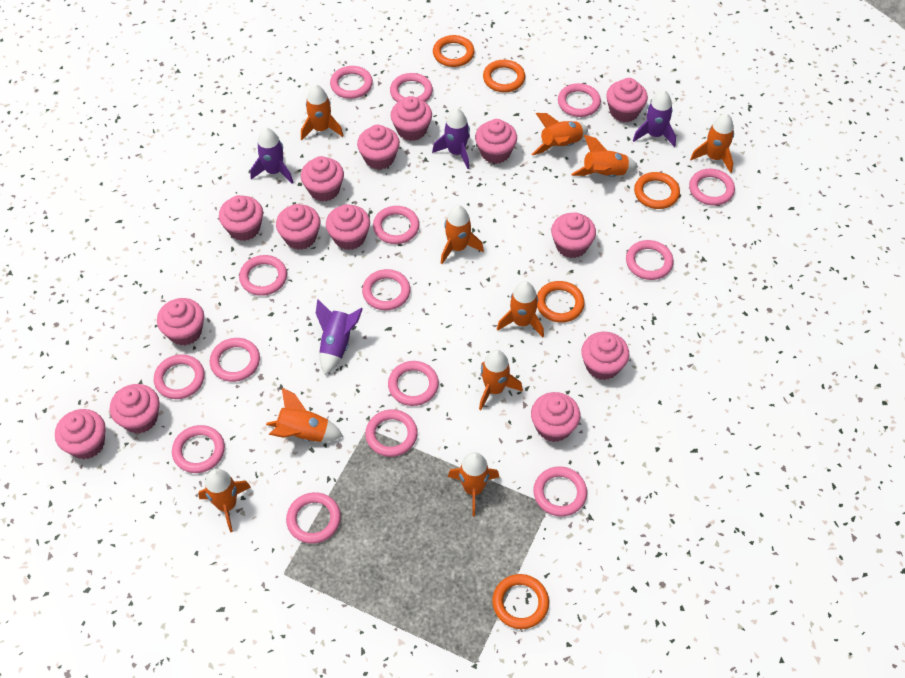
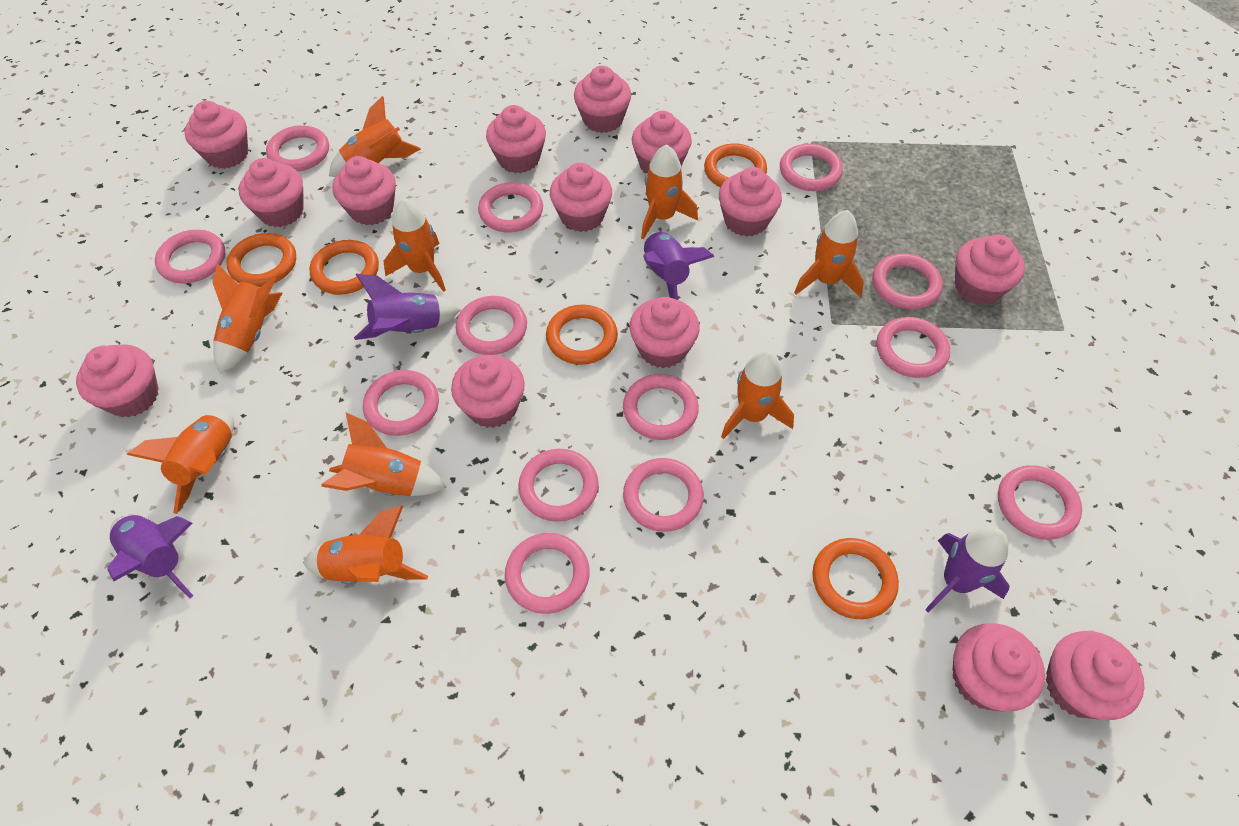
orange rocket: [198,469,251,532] [266,387,343,442] [301,84,344,140] [441,205,484,264] [448,452,499,517] [479,350,523,410] [497,281,544,338] [532,113,588,155] [571,135,638,177] [690,113,734,173] = 10 -> [127,411,234,514] [212,263,282,374] [303,506,428,584] [321,413,446,496] [329,96,421,177] [384,199,446,292] [641,144,698,239] [721,351,794,439] [794,210,864,297] = 9
pink ring: [154,354,205,399] [172,425,225,473] [210,338,260,382] [239,255,287,296] [286,492,341,544] [330,66,373,99] [362,269,411,310] [365,409,418,457] [373,206,419,244] [388,361,439,406] [390,73,433,103] [533,466,587,517] [558,83,601,117] [626,240,674,280] [689,169,735,206] = 15 -> [155,230,225,284] [266,125,329,172] [363,370,439,436] [456,296,527,355] [478,182,543,233] [505,533,590,614] [518,449,599,522] [623,374,699,440] [623,458,704,532] [780,144,843,191] [872,254,943,309] [876,317,950,378] [998,465,1082,540] = 13

